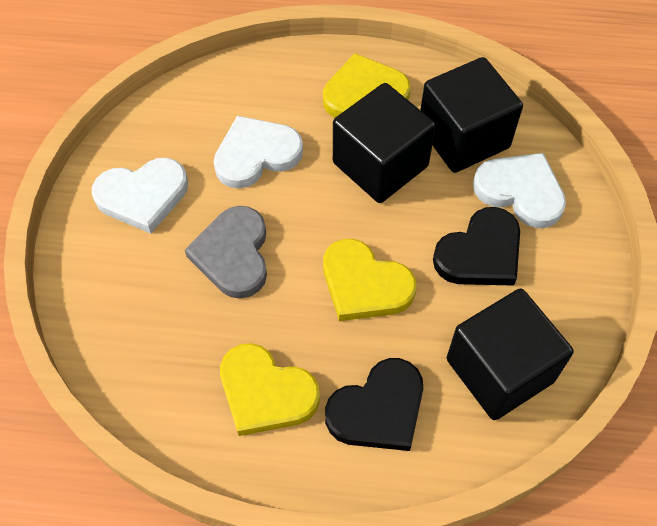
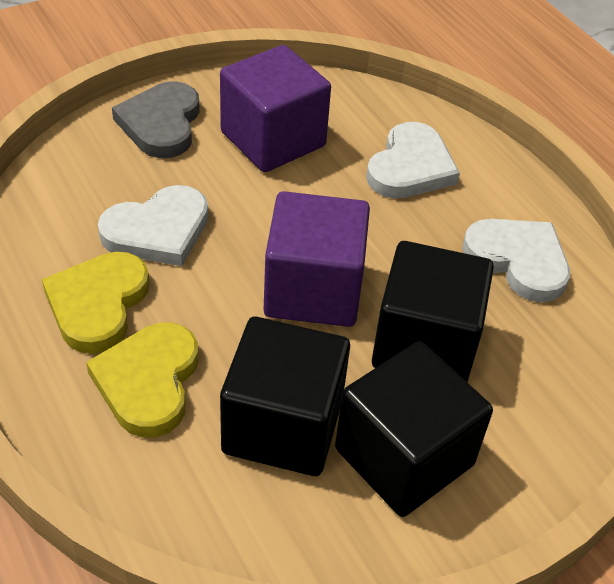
black heart: [325,358,423,451] [433,207,520,286] = 2 -> none = 0
purple cube: none = 0 -> [220,45,331,172] [264,191,370,327] = 2
yellow heart: [220,343,320,436] [323,53,411,118] [323,239,416,321] = 3 -> [42,252,150,354] [86,322,198,438] = 2

